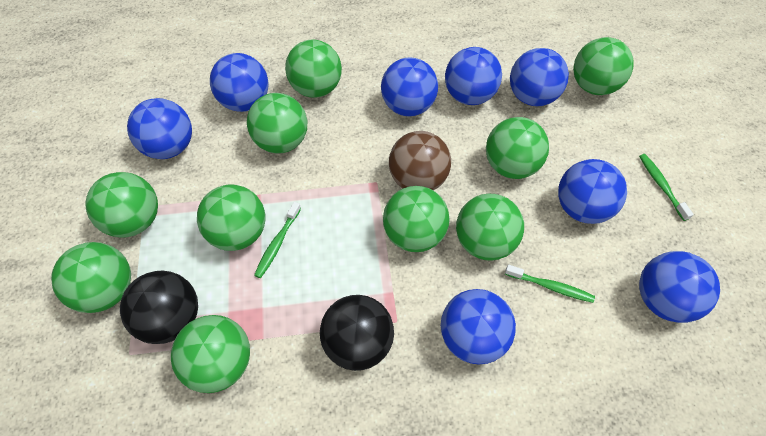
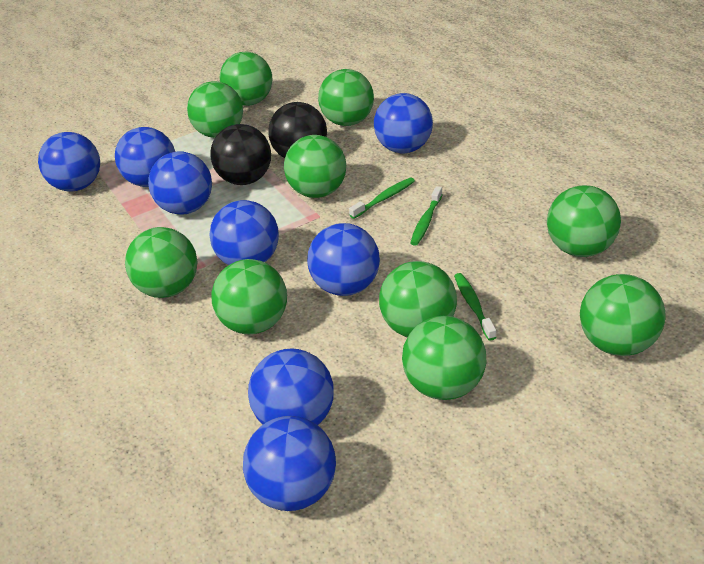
brown ball: [389,131,451,190] = 1 -> none = 0

